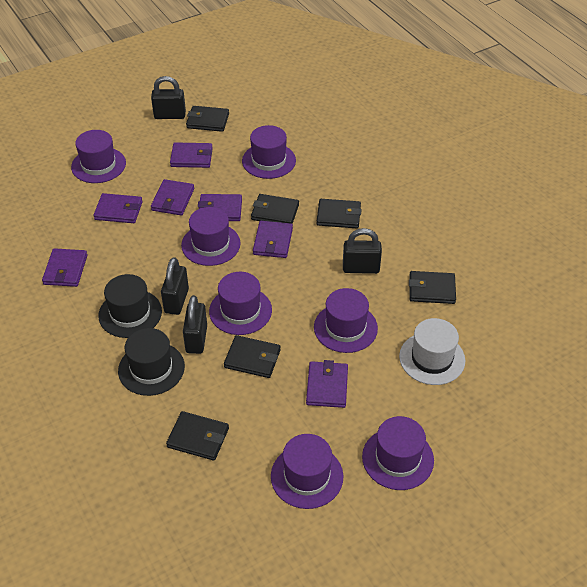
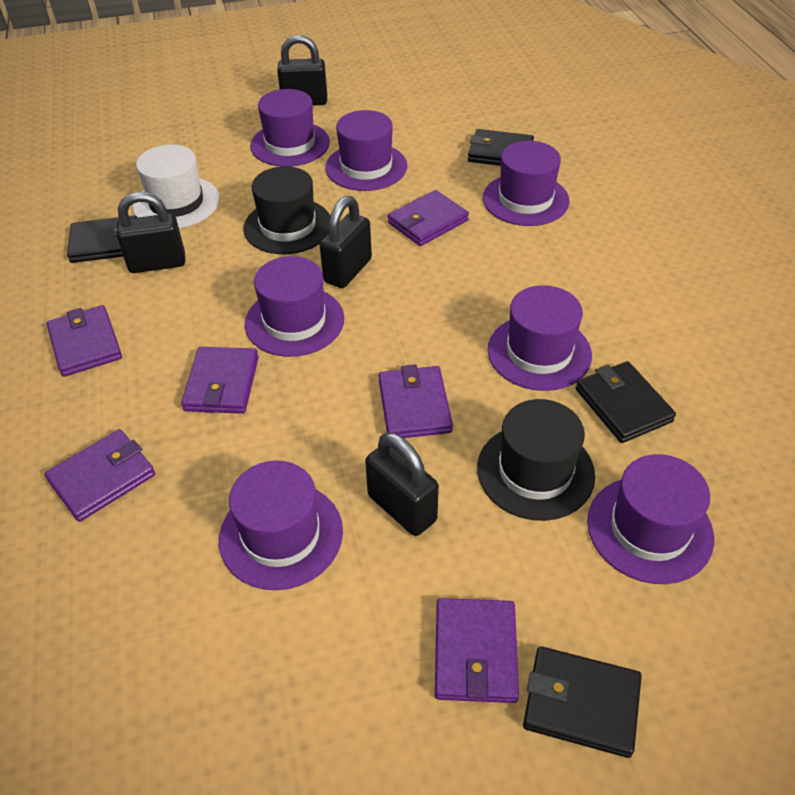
black wallet: [166,411,229,461] [186,106,229,132] [224,335,281,378] [251,194,299,224] [316,199,362,228] [409,271,456,304] = 6 -> [67,215,138,263] [468,129,534,166] [523,646,642,758] [576,361,676,443] = 4
purple wallet: [42,248,87,287] [94,193,143,223] [151,179,194,215] [170,143,213,168] [198,194,242,221] [253,221,293,258] [306,360,348,408] = 7 -> [44,429,155,522] [47,305,122,377] [181,347,259,414] [379,364,453,438] [388,190,469,246] [435,598,519,703] = 6

